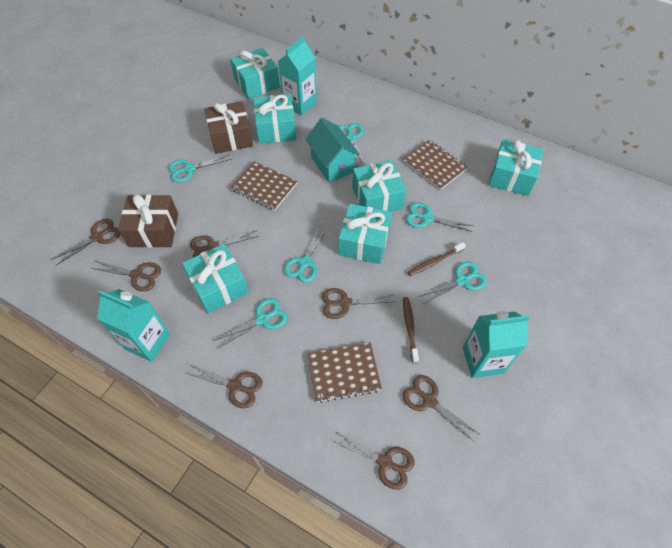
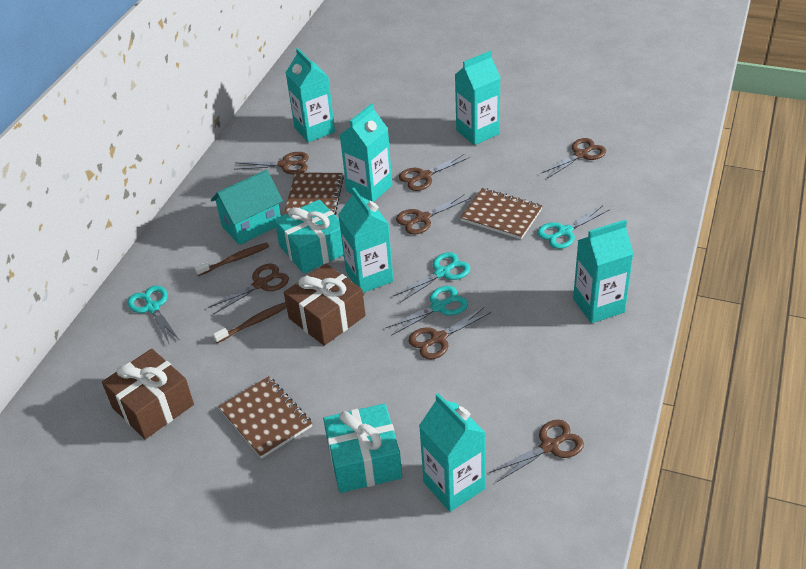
turquoise carton: [97,289,170,362] [278,36,317,116] [463,311,530,378] = 3 -> [286,48,335,142] [338,188,393,293] [340,103,392,202] [419,393,485,512] [455,51,501,145] [573,219,634,323] = 6
turquoise gift: [182,244,249,313] [230,48,280,99] [253,94,296,144] [338,204,392,264] [352,160,407,212] [488,139,544,196] = 6 -> [274,199,344,274] [323,404,402,493] = 2
turquoise scissors: [168,154,232,182] [214,298,288,348] [284,226,327,283] [339,123,365,167] [406,203,473,232] [419,262,487,304] = 6 -> [128,285,180,345] [386,286,468,336] [394,252,470,303] [537,205,610,249] = 4

